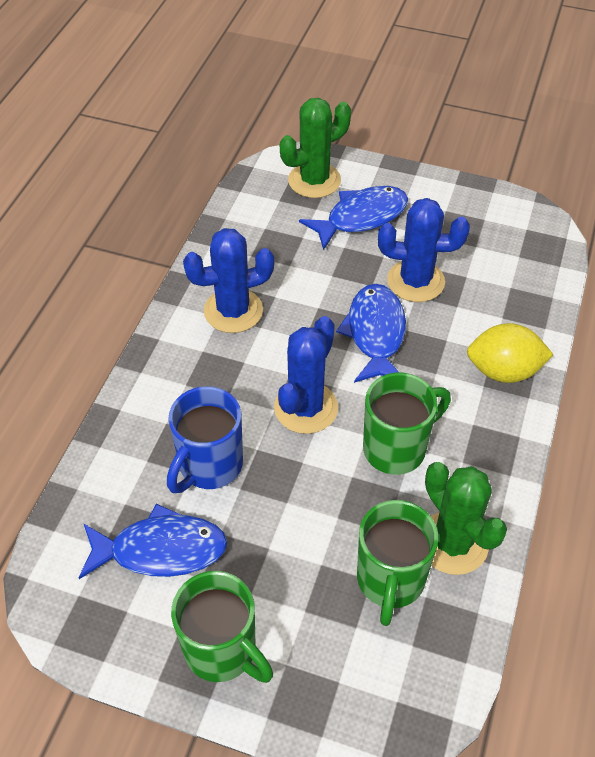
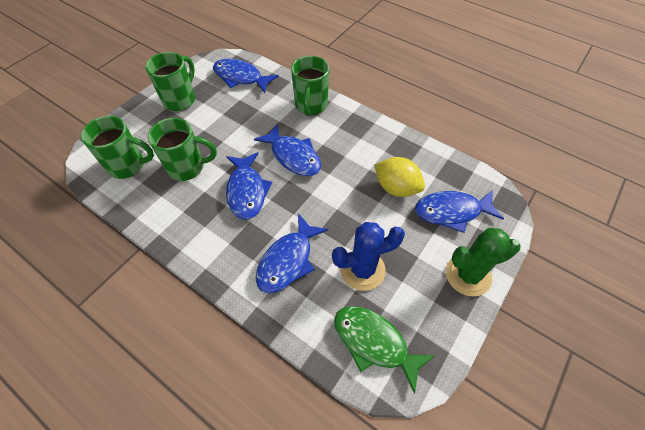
blue cactus: [183,228,274,333] [274,316,338,434] [378,198,470,302] = 3 -> [332,222,405,291] = 1
blue fish: [78,504,228,579] [299,186,408,250] [336,284,406,383] = 3 -> [213,59,279,93] [226,152,273,220] [254,124,321,176] [256,213,328,293] [415,190,504,233] = 5
blue mug: [167,386,243,493] = 1 -> none = 0
green cactus: [280,98,351,198] [425,462,507,575] = 2 -> [446,228,521,297] = 1
green fish: none = 0 -> [334,306,436,394] = 1
green mug: [171,571,273,683] [357,500,438,626] [363,373,451,475] = 3 -> [81,116,154,179] [145,52,195,111] [148,118,217,181] [291,56,329,116] = 4

